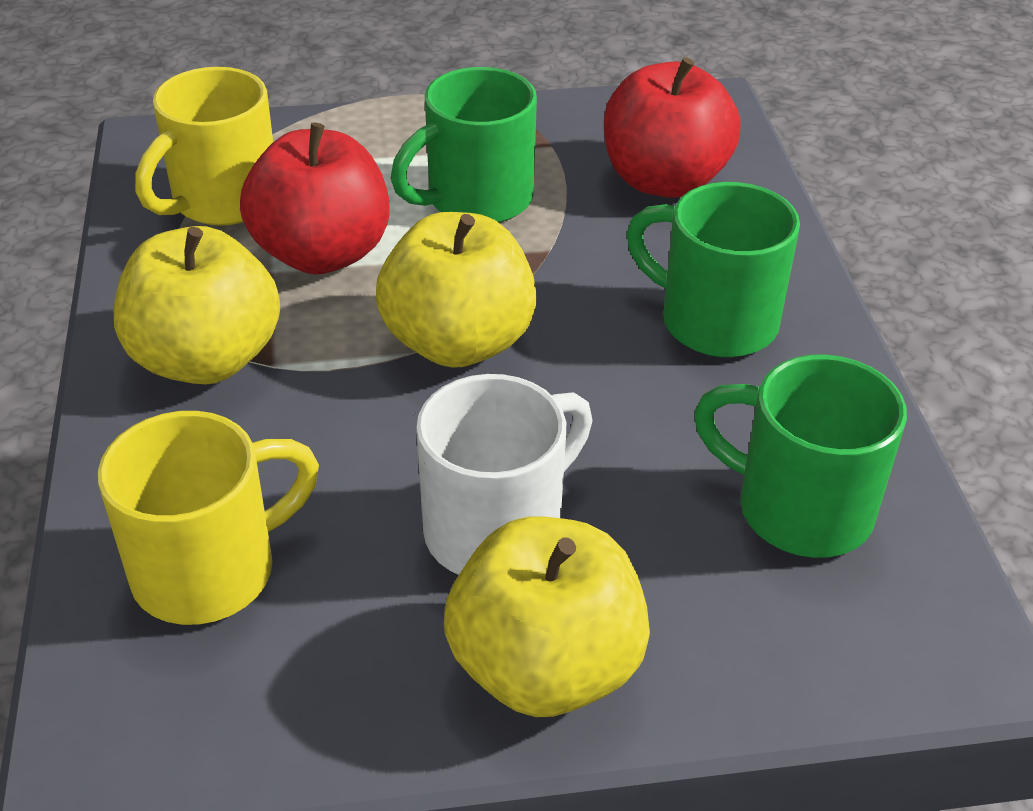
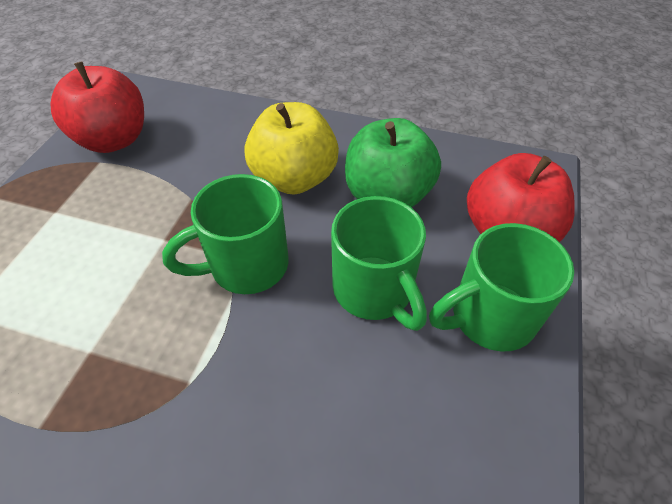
green apple: none = 0 -> [345,118,441,208] = 1
white mug: [416,374,593,575] = 1 -> none = 0
yellow apple: [114,226,280,384] [376,212,537,368] [444,516,650,717] = 3 -> [244,102,339,194] = 1
yellow mug: [98,411,319,625] [135,67,273,226] = 2 -> none = 0

